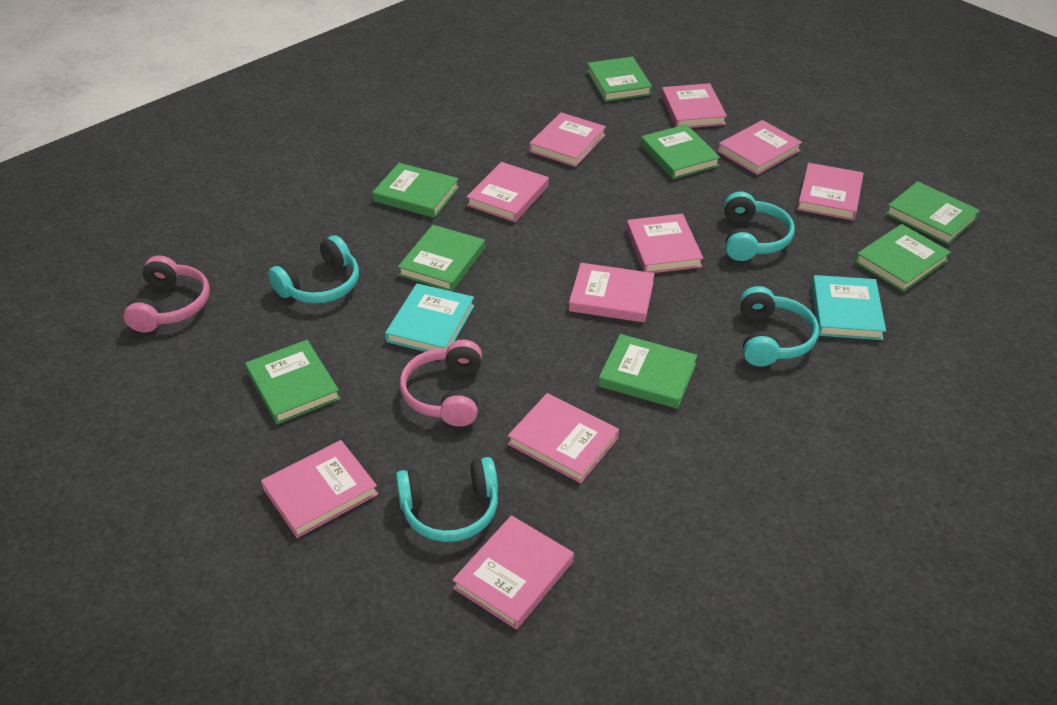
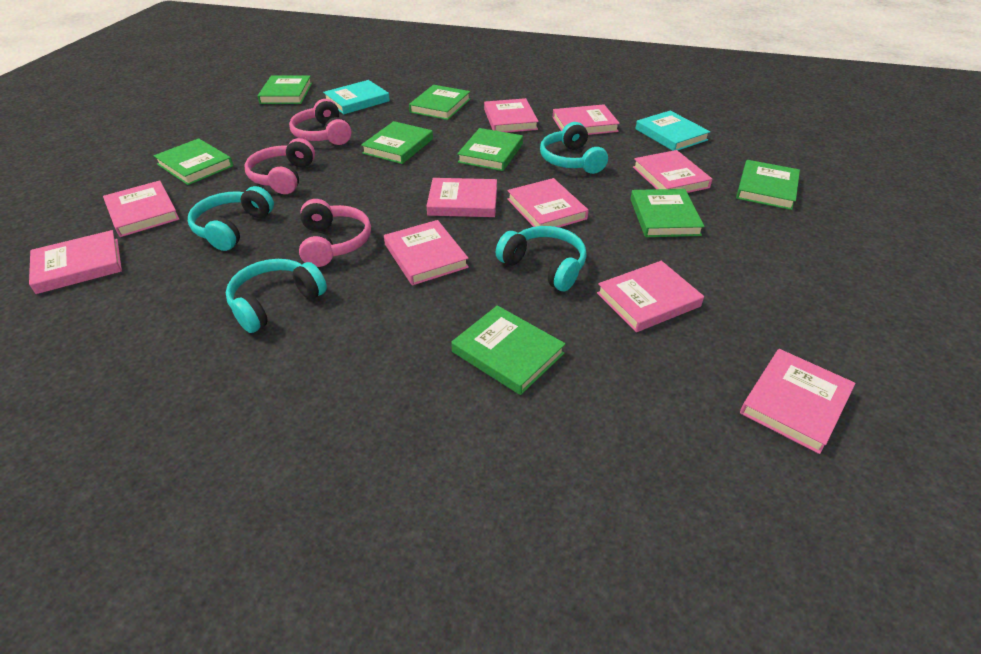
pink headphones: [124,255,210,332] [400,340,482,427] = 2 -> [245,138,315,194] [289,99,352,145] [299,199,371,267] = 3

